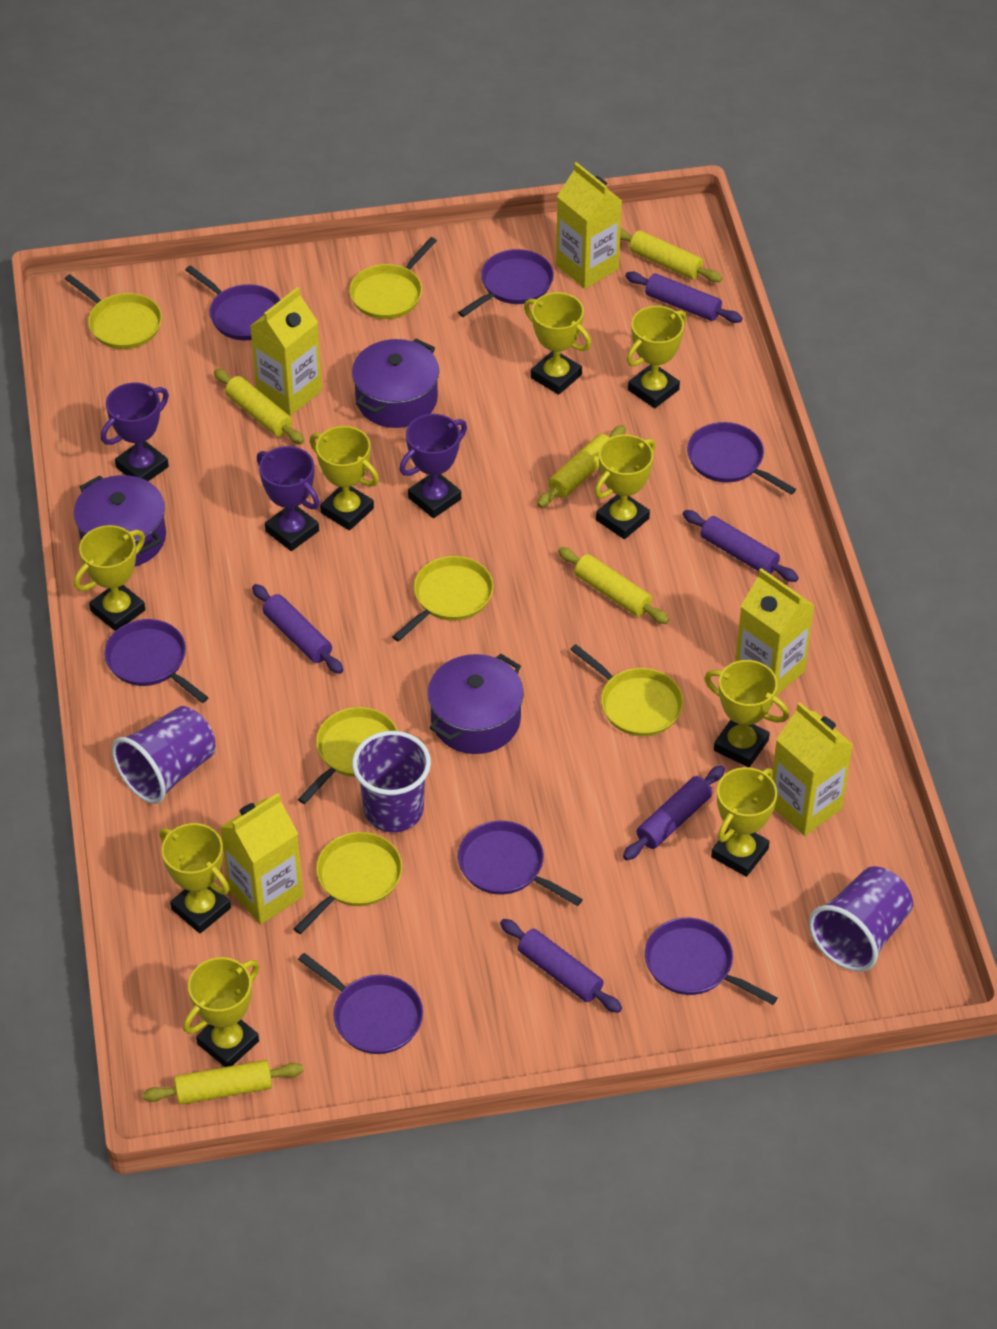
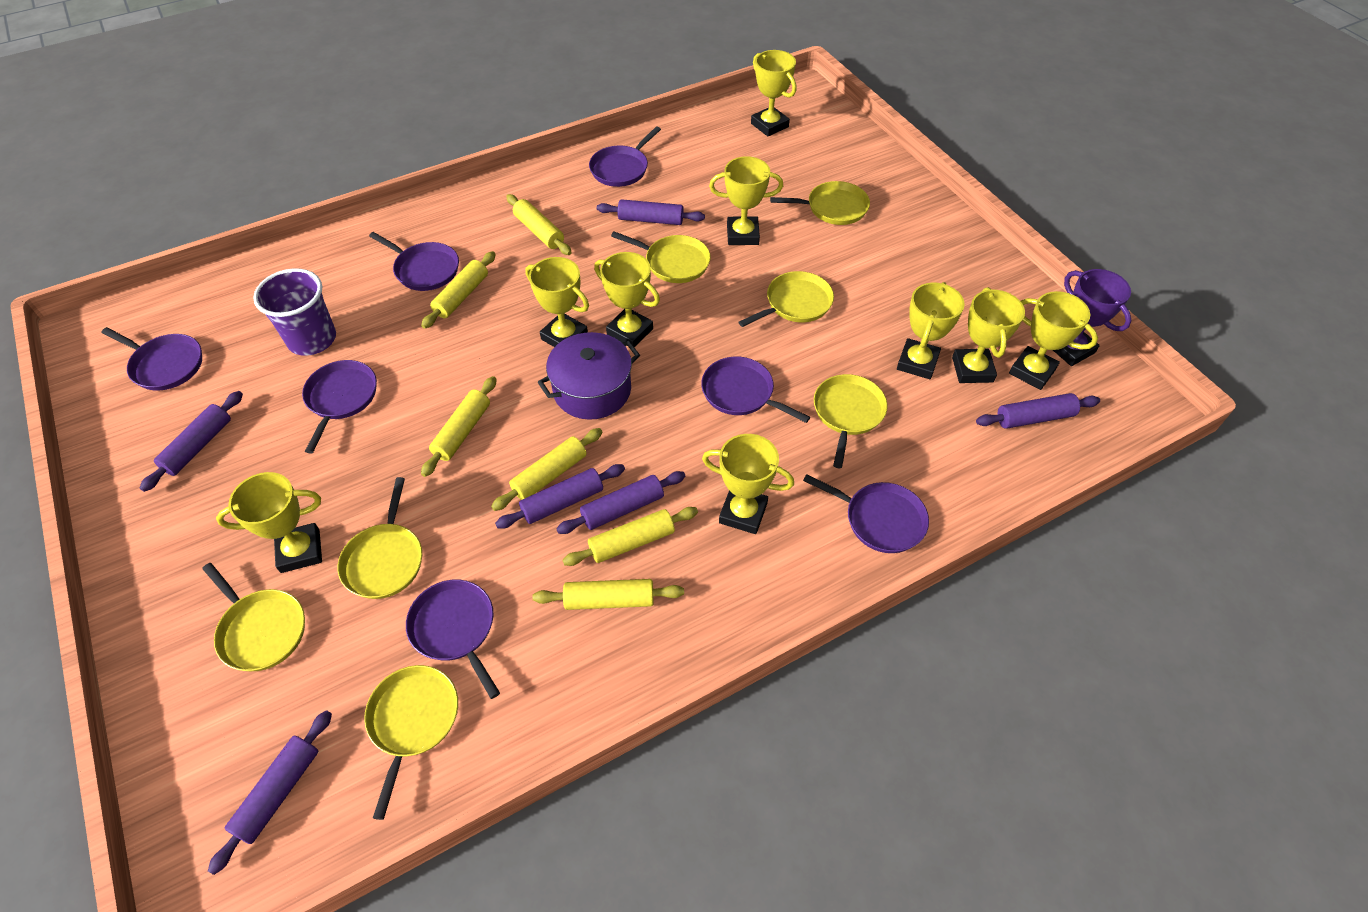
purple cup: [112,706,216,804] [352,731,431,832] [809,866,913,972] = 3 -> [253,268,336,356] = 1
purple pot: [74,475,166,566] [352,339,439,428] [428,654,524,754] = 3 -> [538,332,640,420] = 1
purple rolling pin: [252,584,343,674] [500,919,622,1013] [623,765,725,860] [625,272,742,323] [683,510,799,582] = 5 -> [140,391,243,492] [208,710,332,875] [495,464,625,529] [556,471,685,534] [597,199,705,225] [976,393,1100,429] = 6
purple trophy: [101,383,169,481] [257,446,320,551] [399,414,467,518] = 3 -> [1053,269,1131,366] = 1
yellow carton: [220,793,304,924] [250,287,322,416] [556,162,622,289] [735,568,815,696] [772,702,853,836] = 5 -> none = 0
yellow pan: [65,274,162,349] [294,832,402,934] [298,707,398,804] [349,237,437,319] [392,556,494,642] [570,644,683,736] = 6 -> [202,563,305,671] [338,477,422,599] [364,665,458,820] [611,231,711,283] [739,271,834,327] [770,181,870,225] [814,374,888,468] = 7
yellow rolling pin: [143,1060,303,1105] [214,369,304,444] [537,425,626,507] [558,547,669,624] [620,228,722,282] = 5 -> [421,251,496,329] [421,376,497,477] [491,428,602,511] [506,194,572,255] [532,579,684,610] [562,507,698,566] = 6

